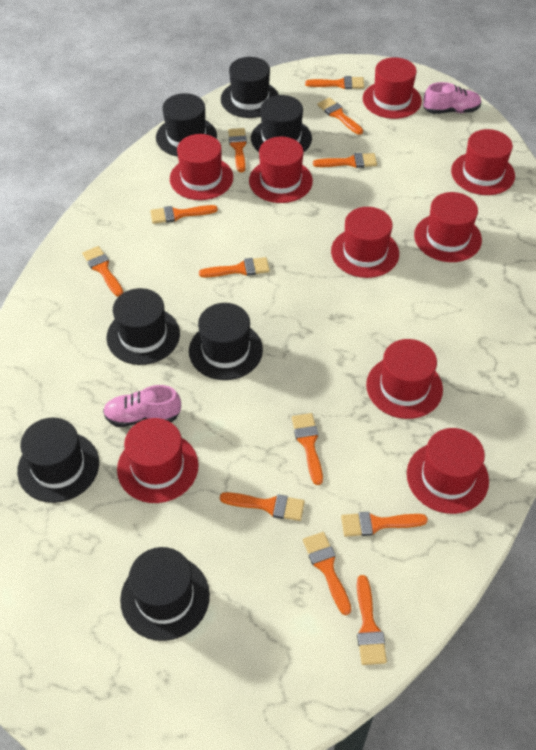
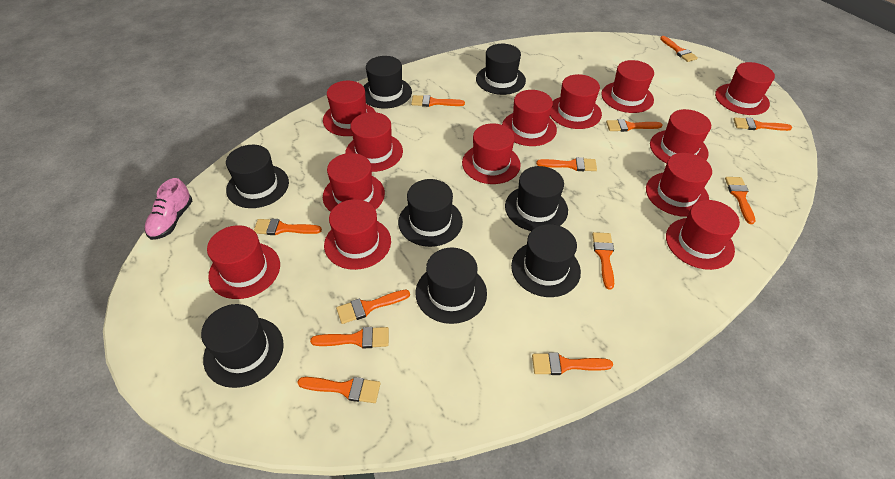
black hat: [17,417,99,503] [106,288,180,365] [120,547,210,641] [156,93,217,156] [189,303,263,380] [221,57,279,118] [251,95,312,153] = 7 -> [201,304,284,388] [226,145,289,208] [363,56,412,108] [398,179,463,247] [415,248,487,324] [476,44,526,95] [505,166,568,231] [511,224,581,297] = 8
pink shoe: [103,385,181,427] [423,82,482,114] = 2 -> [145,178,192,240] = 1
red hat: [117,418,199,503] [170,134,233,200] [249,137,313,203] [331,207,399,278] [363,57,422,119] [366,339,443,419] [407,428,489,514] [414,192,482,262] [451,129,515,195] = 9 -> [207,225,280,299] [323,81,376,136] [323,153,385,212] [324,199,391,270] [345,112,403,172] [462,123,521,184] [502,90,557,146] [550,74,602,129] [601,60,654,113] [646,153,712,217] [650,109,711,163] [666,200,740,270] [715,62,775,115] = 13

